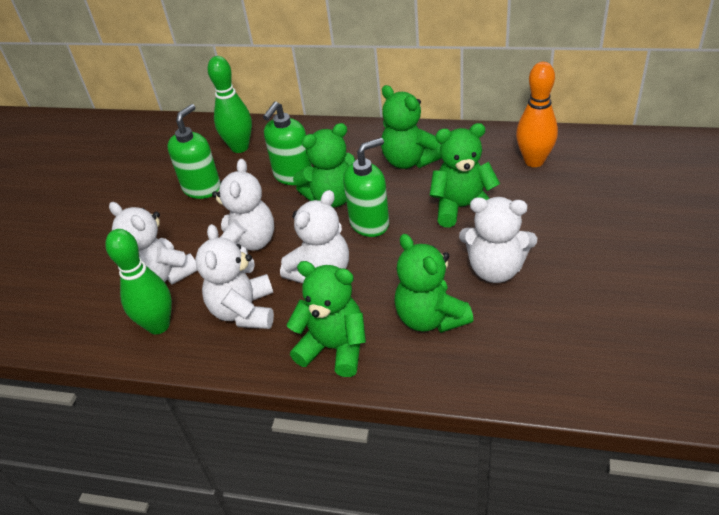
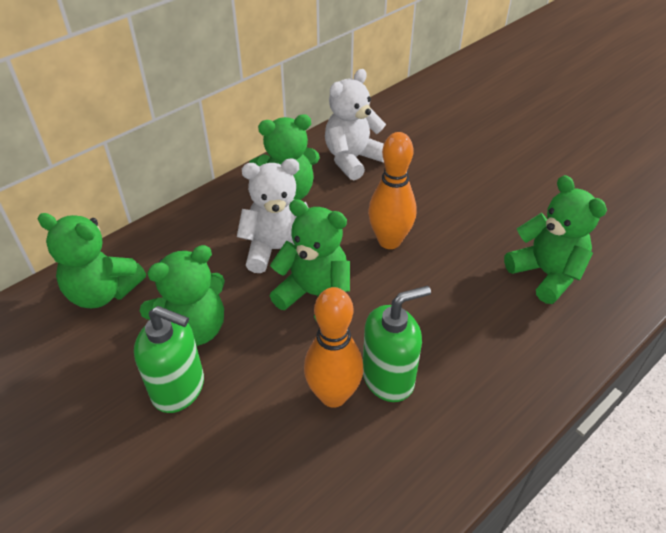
green bowling pin: [105,229,172,334] [207,56,252,153] = 2 -> none = 0
green soap dispenser: [167,104,220,199] [263,102,312,185] [343,138,389,237] = 3 -> [134,306,204,413] [363,286,431,402] = 2
orange bowling pin: [516,62,558,167] = 1 -> [304,287,363,408] [368,132,416,249] = 2
white teddy bear: [109,202,198,285] [195,224,274,329] [212,159,274,255] [280,190,349,284] [459,197,537,283] = 5 -> [237,159,308,273] [325,69,386,180] = 2

